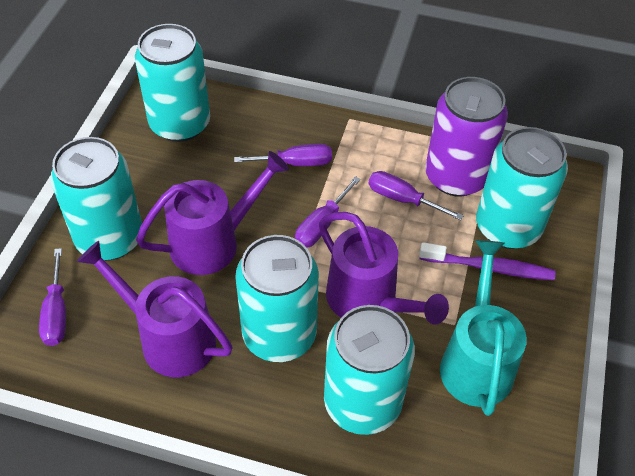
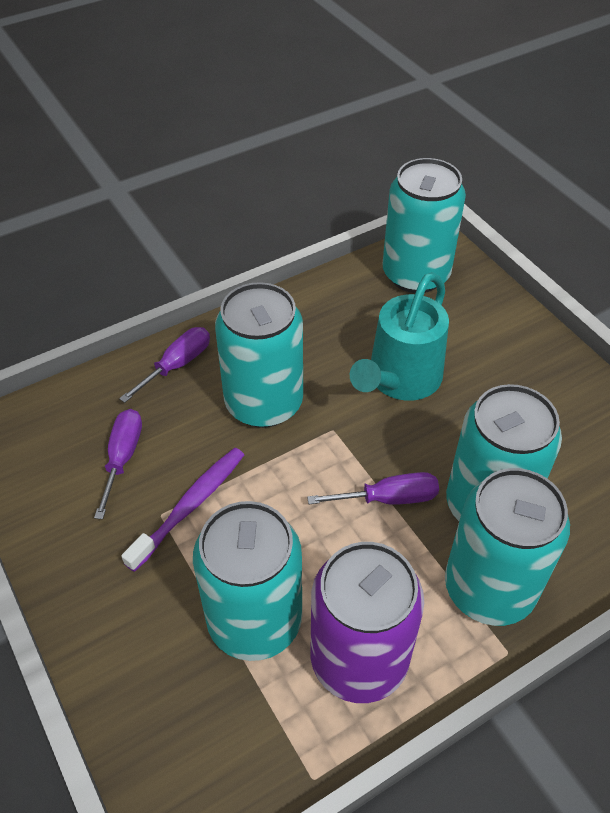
purple screwdriver: [39,248,66,346] [234,144,332,166] [295,176,361,248] [369,171,464,220] = 4 -> [94,409,142,519] [119,327,210,403] [307,472,439,505] = 3
purple watering can: [77,241,232,377] [136,151,289,275] [319,212,449,325] = 3 -> none = 0

